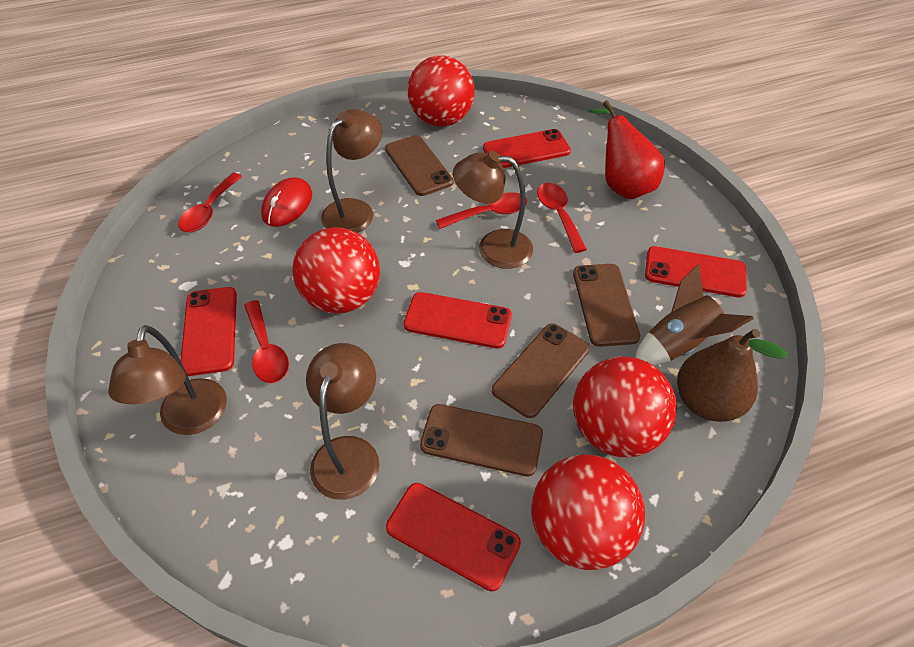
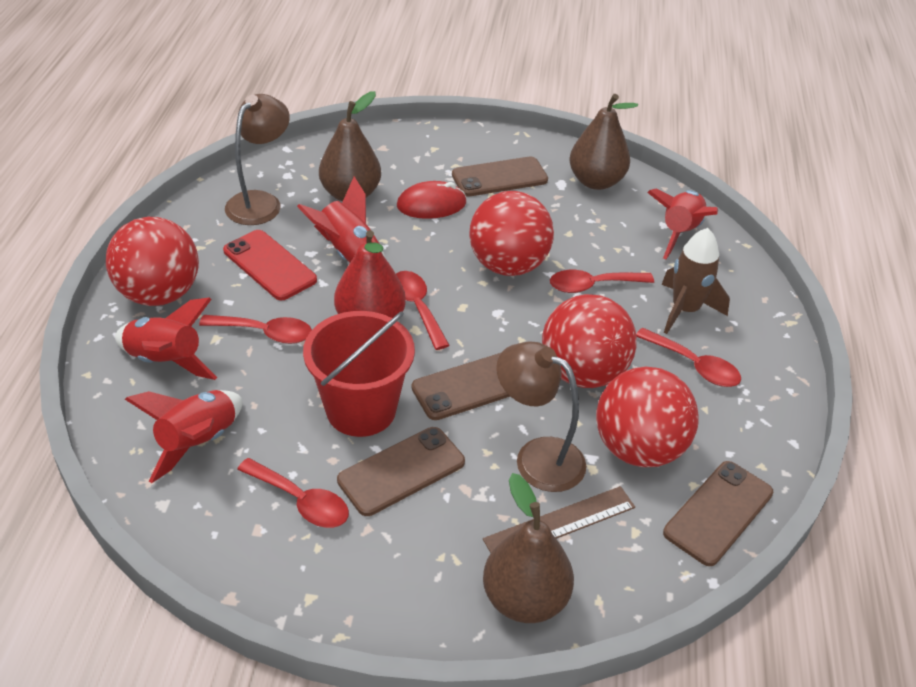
brown lamp: [108,325,227,435] [306,343,379,500] [321,109,382,233] [453,151,533,269] = 4 -> [225,94,290,225] [496,341,586,492] = 2
brown pear: [677,329,787,422] = 1 -> [319,91,381,201] [483,473,574,623] [570,94,638,190] = 3
brown ruler: none = 0 -> [483,486,635,553] = 1
red bucket: none = 0 -> [303,311,415,437] = 1
red phone: [181,287,237,376] [386,483,521,591] [404,292,512,349] [483,129,571,168] [645,246,747,297] = 5 -> [223,230,317,300] = 1
red rocket: none = 0 -> [115,298,217,380] [125,390,242,483] [297,177,386,262] [647,188,718,259] = 4
red spoon: [178,173,242,232] [244,300,289,383] [436,192,528,229] [537,183,587,253] = 4 -> [199,315,312,344] [237,458,349,528] [396,271,450,350] [550,270,654,293] [636,328,741,387] = 5

